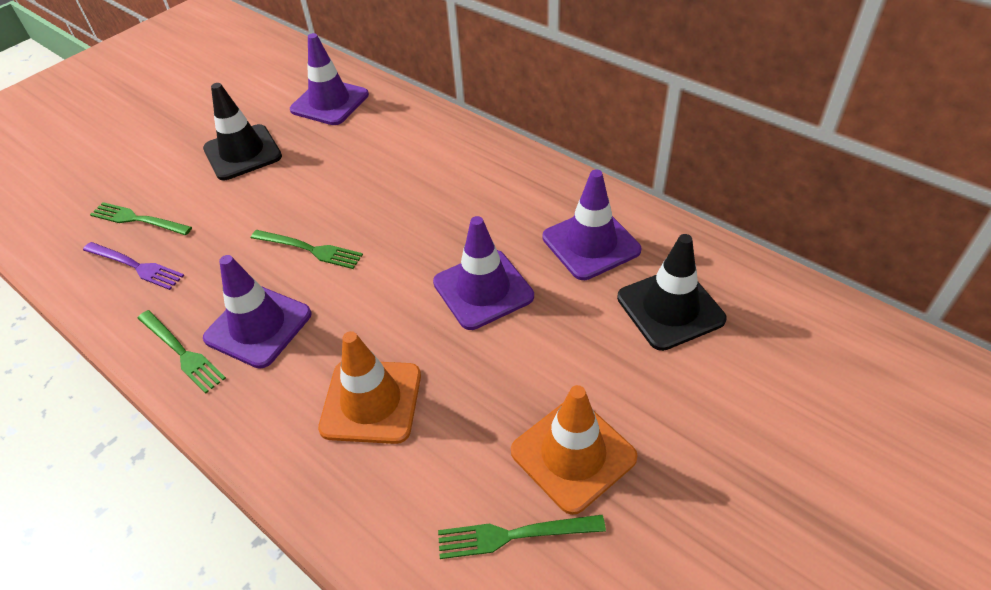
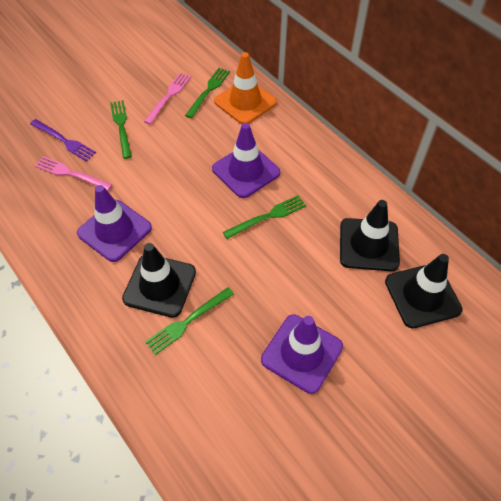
black traffic cone: [203,83,282,180] [617,234,727,351] = 2 -> [122,243,196,318] [340,200,400,271] [385,254,463,328] = 3
orange traffic cone: [318,331,421,444] [511,385,638,515] = 2 -> [214,52,277,124] = 1
pink fork: none = 0 -> [35,156,112,191] [144,73,191,124] = 2
purple traffic cone: [203,255,312,369] [290,33,369,125] [433,216,534,330] [543,170,641,280] = 4 -> [77,185,152,262] [212,123,280,198] [261,315,343,394] = 3

